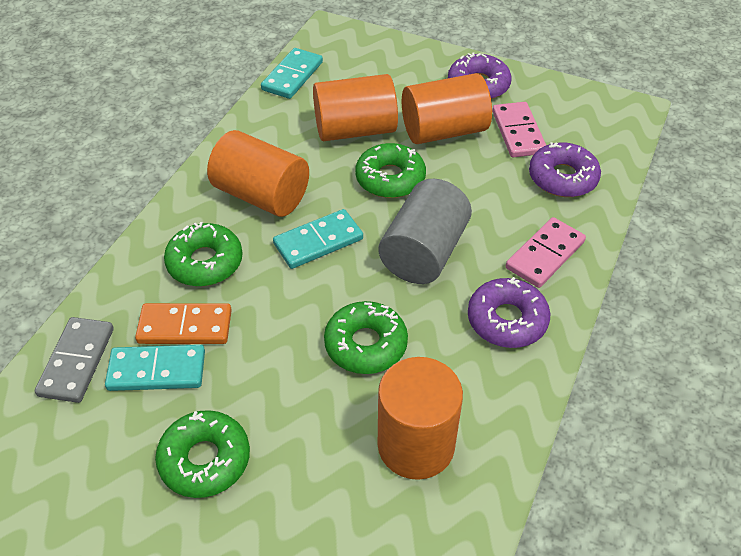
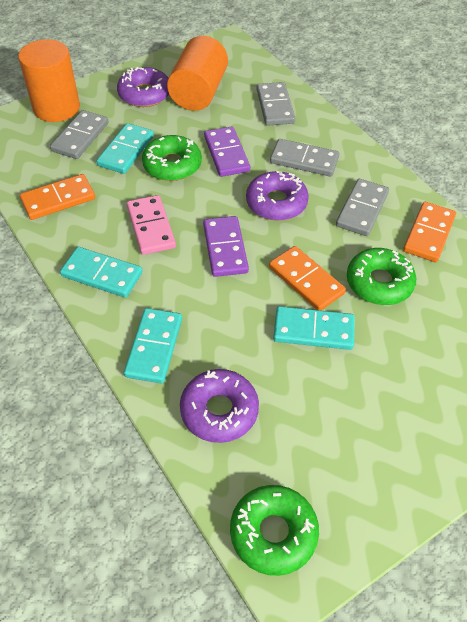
green donut: [155,410,250,498] [164,222,243,286] [324,301,408,374] [355,143,426,198] = 4 -> [142,135,202,181] [230,485,319,576] [347,248,416,305] = 3
grey cylinder: [379,179,472,284] = 1 -> none = 0
grey domino: [35,317,114,403] = 1 -> [50,110,108,159] [256,82,295,126] [270,139,339,176] [336,179,389,236] = 4
orange cylinder: [207,130,309,217] [313,74,398,141] [378,357,463,480] [402,73,492,144] = 4 -> [18,39,80,122] [167,36,228,111] = 2
orange domino: [135,303,232,344] = 1 -> [20,174,95,220] [269,246,346,311] [403,202,456,262] = 3
pink domino: [492,102,546,157] [506,217,586,288] = 2 -> [127,195,176,255] = 1
purple domino: none = 0 -> [203,216,249,277] [204,126,250,177] = 2
turquoise domino: [105,345,205,391] [261,48,323,99] [273,209,363,269] = 3 -> [60,247,143,298] [96,123,154,174] [124,308,182,383] [273,306,355,350] = 4

